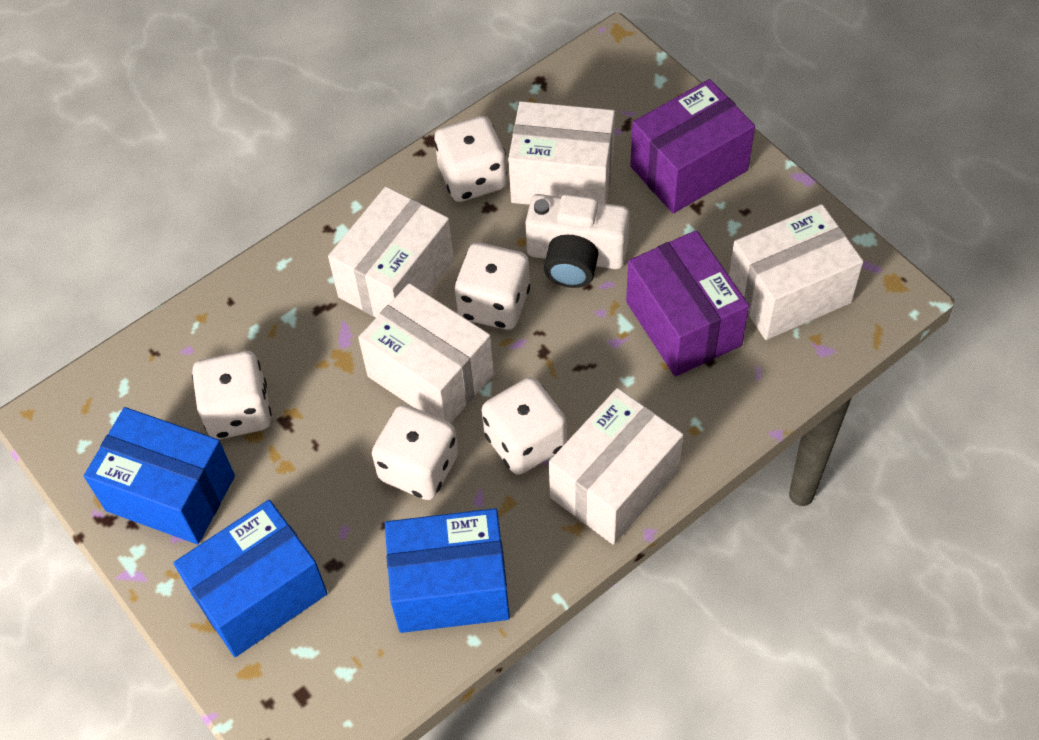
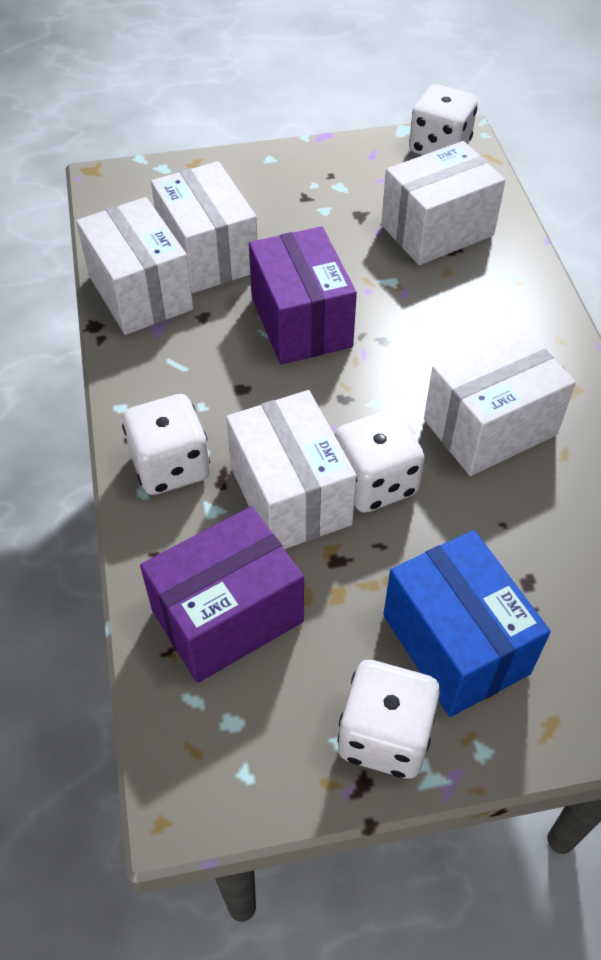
blue box: [84,407,235,544] [174,500,328,657] [385,508,510,633] = 3 -> [383,530,551,717] = 1
white camera: [525,194,630,288] = 1 -> none = 0
white dice: [192,351,272,439] [372,404,459,500] [434,116,507,202] [454,242,530,330] [482,377,567,475] = 5 -> [122,394,210,495] [335,409,425,513] [337,660,440,779] [409,84,478,155] = 4

